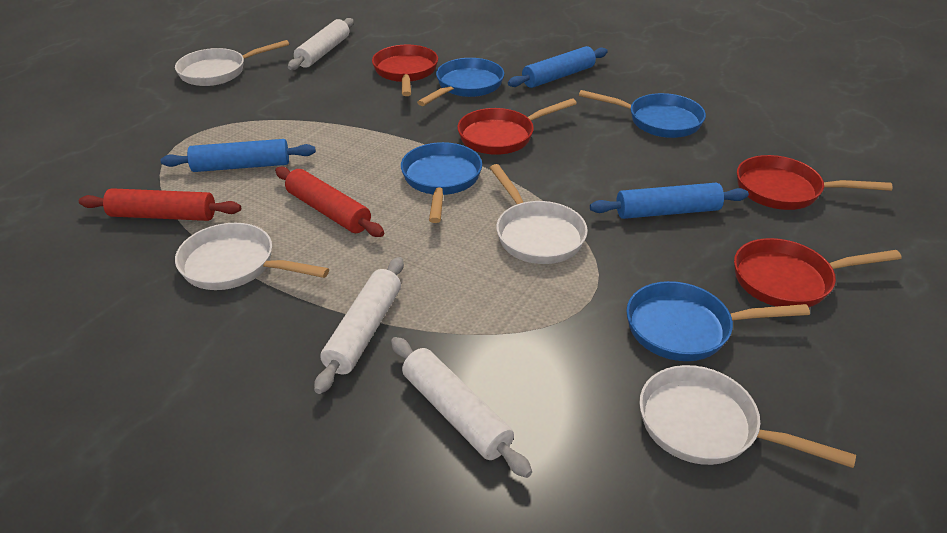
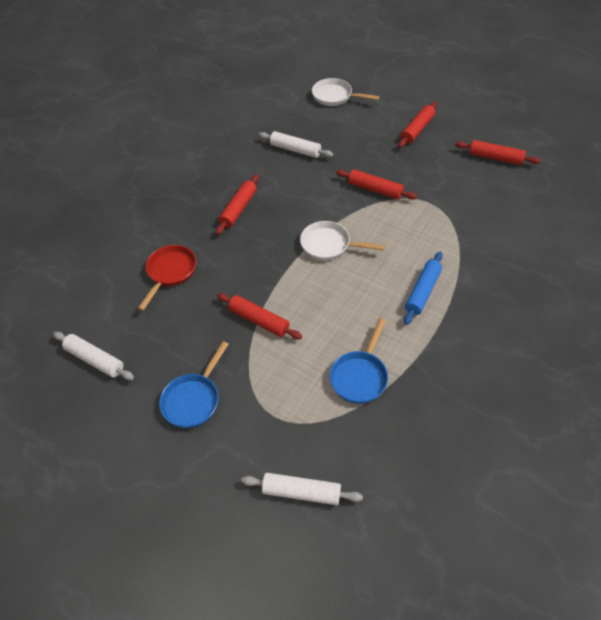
blue pan: [401,142,482,223] [417,58,504,106] [579,90,706,138] [626,281,810,361] = 4 -> [159,341,229,428] [330,318,388,404] = 2
blue rolling pin: [161,139,316,172] [508,46,608,88] [590,183,749,219] = 3 -> [404,252,443,325] = 1
red pan: [372,45,438,96] [457,98,577,155] [734,238,902,307] [737,155,893,210] = 4 -> [138,245,196,311] = 1
red rolling pin: [79,188,241,221] [275,166,384,237] = 2 -> [216,175,259,235] [217,293,302,340] [336,169,417,200] [398,102,437,148] [455,140,541,165] = 5
white pan: [175,40,289,86] [175,223,329,290] [490,164,588,264] [639,365,856,468] = 4 -> [300,221,386,261] [312,78,379,106] = 2

